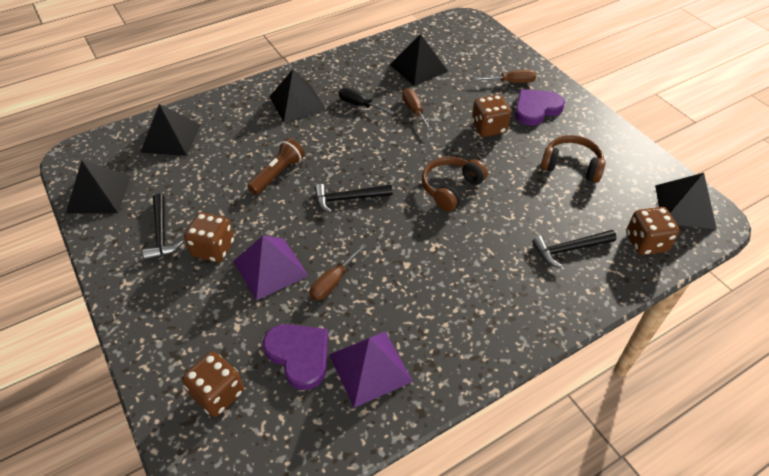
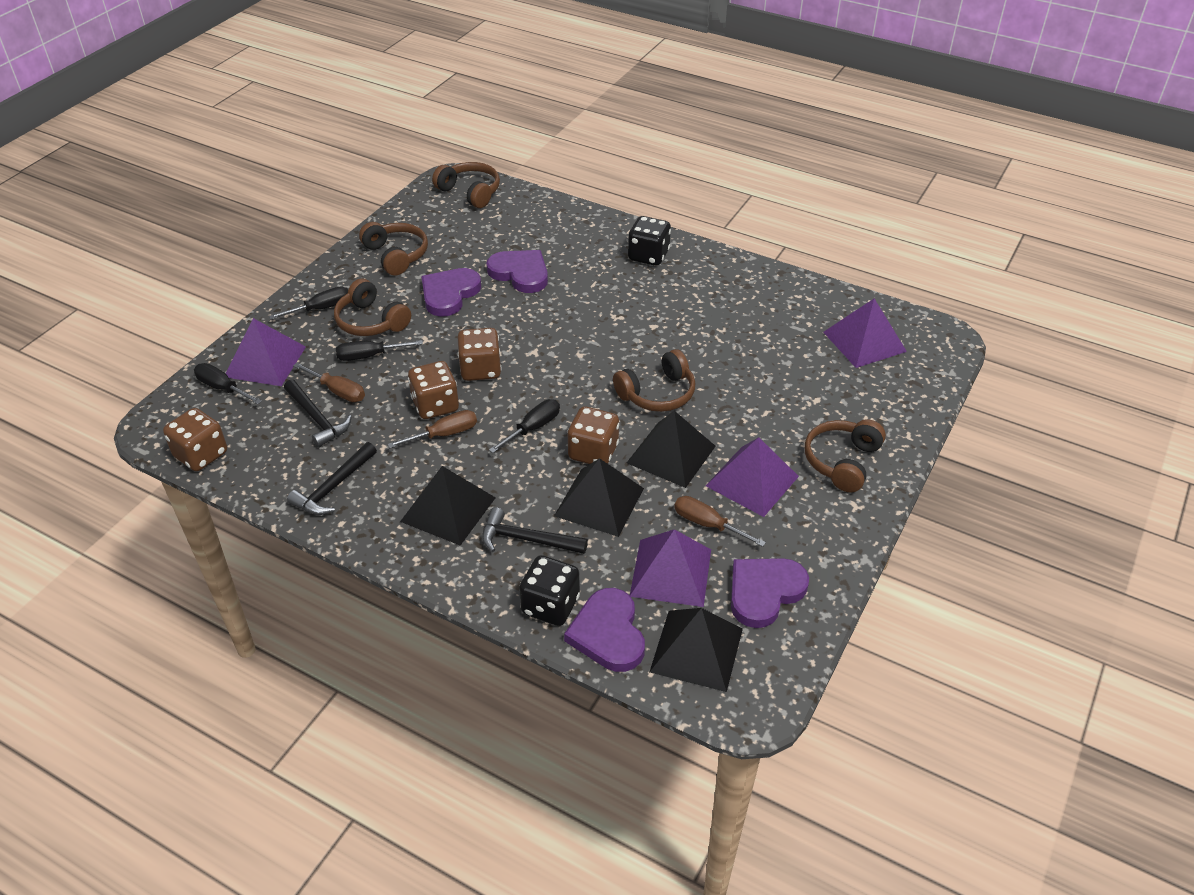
black dice: none = 0 -> [519,555,580,626] [628,216,671,266] = 2
black pyramid: [66,160,131,214] [140,104,201,156] [269,69,326,122] [390,34,448,86] [655,173,717,229] = 5 -> [400,466,496,546] [554,458,644,537] [627,411,716,488] [650,608,743,692] = 4
black screwdriver: [339,88,395,115] = 1 -> [194,363,262,404] [269,286,348,319] [336,340,423,361] [489,399,560,453] = 4
brown flashlight: [247,138,305,195] = 1 -> none = 0
brown headphones: [422,157,488,211] [541,135,606,183] = 2 -> [334,279,411,336] [359,222,428,276] [432,162,500,208] [613,349,695,412] [804,419,886,492] = 5
purple heart: [263,324,328,390] [515,89,565,126] = 2 -> [422,268,481,317] [486,250,548,293] [564,588,645,672] [731,558,809,628] = 4
purple pyramid: [233,235,309,301] [329,332,413,408] = 2 -> [226,318,306,386] [630,529,711,607] [706,437,799,517] [823,299,907,368] = 4

